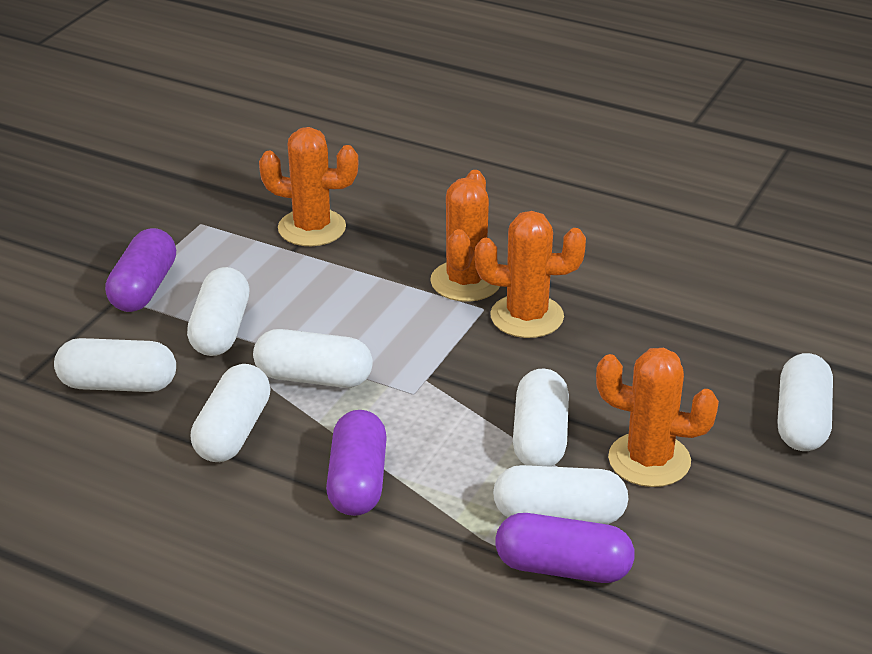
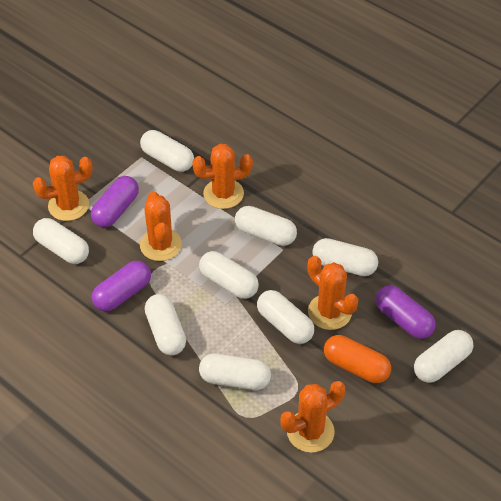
orange cactus: [259,127,358,246] [430,170,500,302] [475,211,586,338] [596,348,719,487] = 4 -> [33,156,93,221] [140,191,182,261] [192,144,253,209] [280,381,345,453] [307,256,359,330] = 5
orange capsule: none = 0 -> [324,335,391,383] = 1
white capsule: [54,338,176,392] [187,267,250,356] [191,364,271,462] [253,329,373,388] [493,465,629,524] [513,369,569,467] [778,353,833,451] = 7 -> [33,218,89,264] [140,130,194,172] [145,294,186,355] [199,251,259,299] [199,354,271,390] [235,206,297,246] [257,290,314,344] [312,238,378,276] [414,330,473,383] = 9

